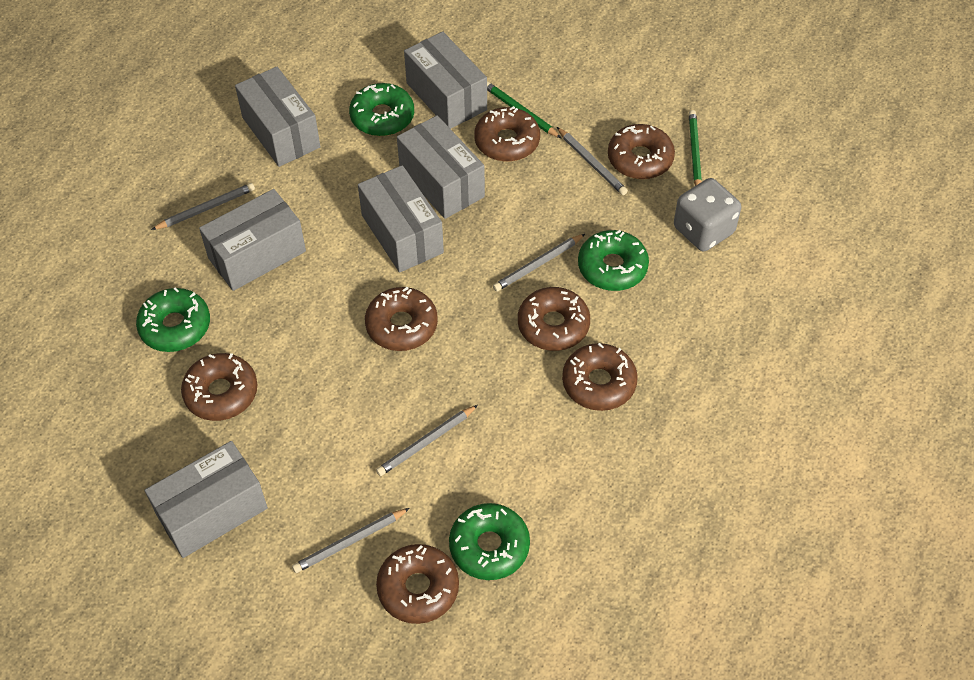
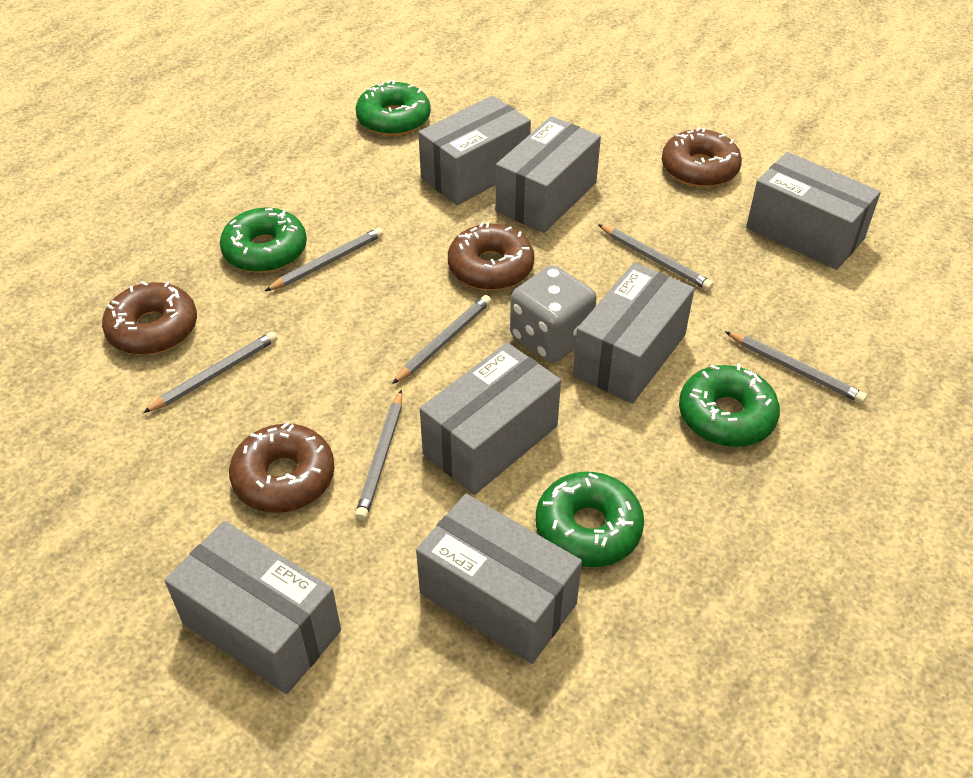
brown donut: [181,353,258,421] [365,287,438,351] [376,544,459,624] [474,106,540,162] [518,287,590,351] [562,343,638,411] [608,124,675,179] = 7 -> [102,281,197,355] [229,422,335,513] [448,222,534,290] [662,127,742,187] = 4
green pencil: [487,81,561,138] [689,110,702,186] = 2 -> none = 0
grey box: [145,441,268,558] [199,189,306,291] [235,67,321,167] [358,165,444,273] [397,115,485,219] [404,32,487,129] = 6 -> [165,521,341,694] [416,494,582,664] [418,95,531,205] [420,343,561,495] [495,116,601,233] [573,262,695,404] [746,152,881,270] = 7
grey pencil: [151,183,255,230] [292,508,410,573] [376,405,478,476] [493,234,585,292] [557,127,628,195] = 5 -> [143,331,277,413] [265,227,384,291] [355,390,402,521] [392,295,491,384] [598,224,714,291] [725,331,867,404] = 6

